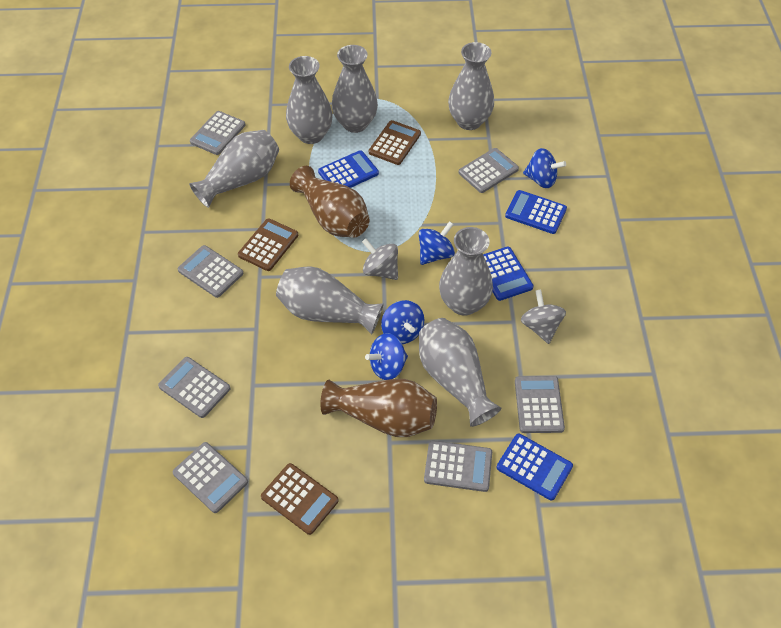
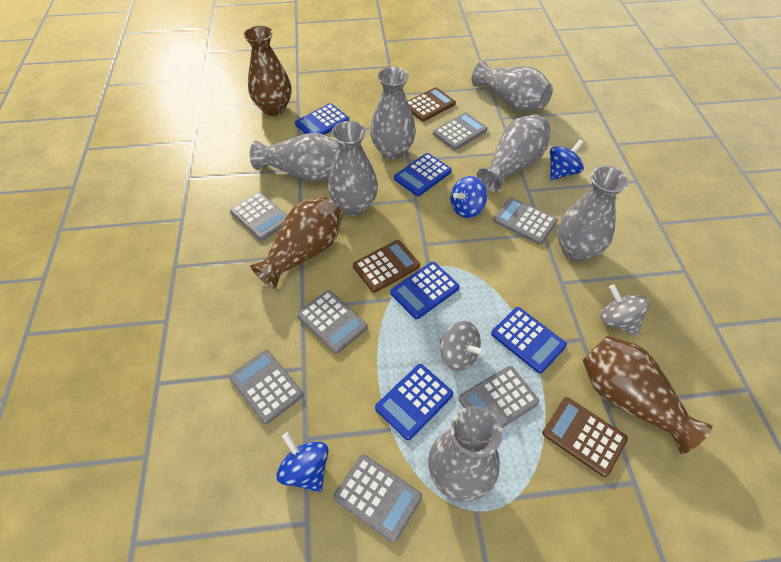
blue calculator: [318,150,379,188] [483,247,534,301] [497,433,573,501] [505,190,567,234] = 4 -> [295,103,349,135] [375,364,453,440] [390,262,460,319] [394,153,452,196] [491,307,567,373] = 5
blue spinning top: [365,333,408,380] [381,300,424,344] [419,221,455,265] [523,148,566,188] = 4 -> [276,432,328,492] [450,176,487,218] [550,140,584,180] = 3
brown vase: [290,166,370,238] [320,379,437,437] = 2 -> [244,26,291,116] [250,196,342,289] [583,336,712,454] = 3

